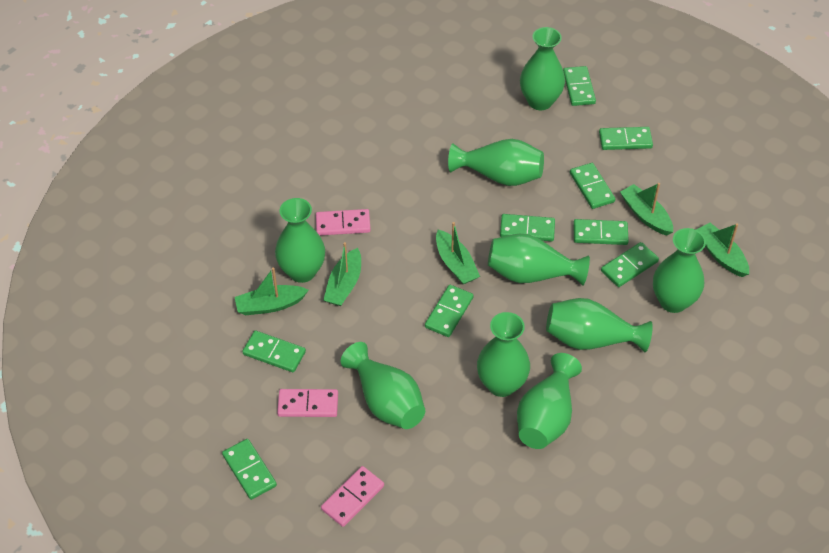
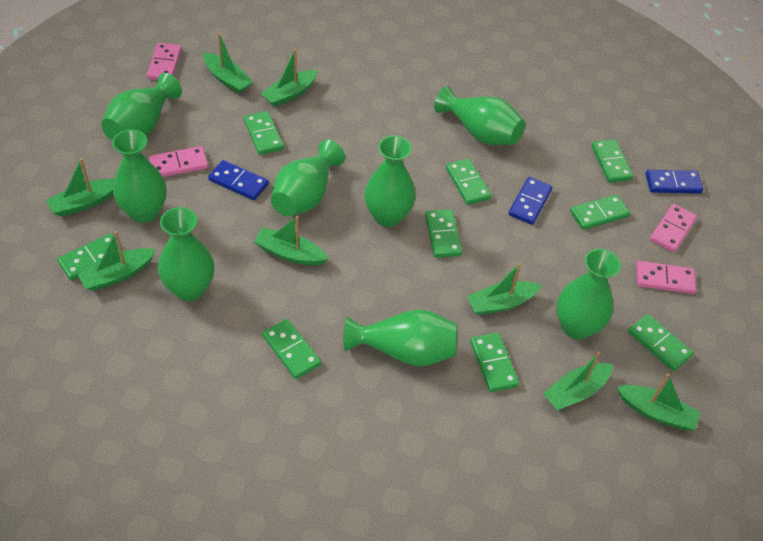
blue domino: none = 0 -> [208,160,269,201] [508,177,553,225] [646,170,703,194] = 3
green boat: [235,267,309,315] [323,242,361,306] [436,222,480,284] [620,183,673,236] [696,223,749,277] = 5 -> [46,158,114,217] [77,231,156,291] [203,33,253,94] [254,216,329,266] [261,49,318,107] [467,263,542,315] [543,352,613,410] [617,373,701,430] = 8
green vase: [275,198,325,283] [341,342,425,429] [448,139,544,186] [477,312,530,397] [488,234,590,286] [517,353,582,449] [520,27,565,110] [546,298,653,352] [653,228,706,313] = 9 -> [101,73,182,141] [112,129,167,223] [158,207,214,301] [271,140,345,216] [343,309,458,366] [364,135,416,227] [434,86,525,145] [557,249,621,339] = 8
pink domino: [277,389,338,417] [316,209,371,235] [321,466,384,527] = 3 -> [147,43,182,80] [149,146,208,177] [636,261,696,294] [650,204,697,252] = 4

